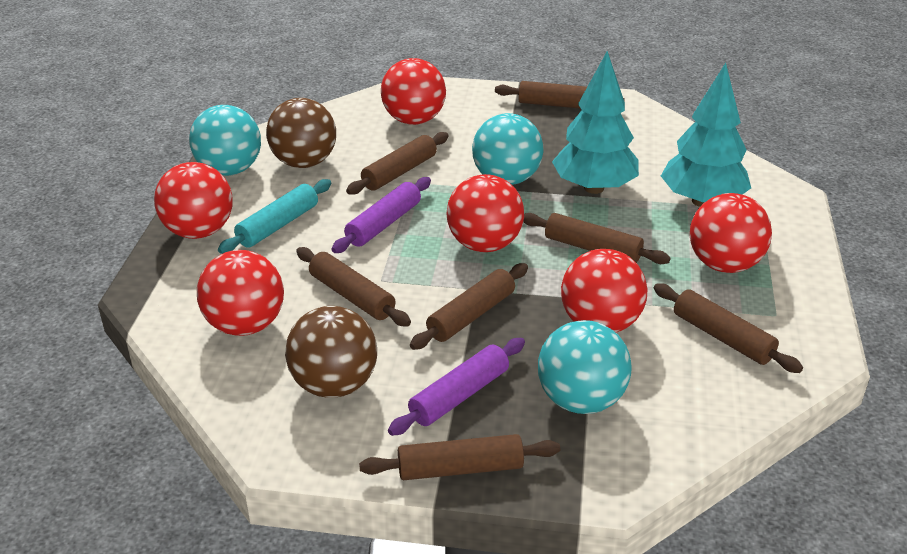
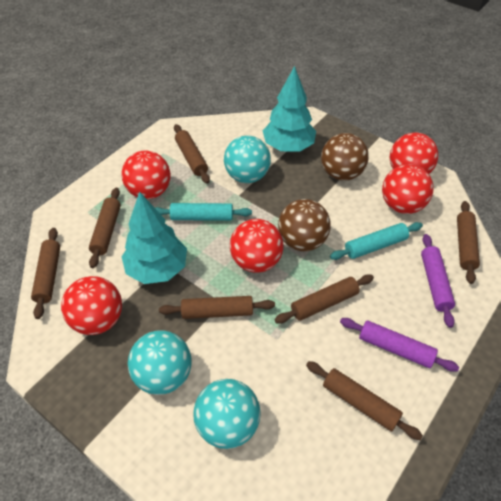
red ball: [154,162,233,239] [197,250,284,336] [381,58,446,125] [447,174,524,252] [561,249,647,333] [690,193,772,273] = 6 -> [61,276,122,335] [121,151,171,199] [230,219,284,273] [382,164,434,214] [390,133,438,174] = 5
turquoise rolling pin: [218,179,331,254] = 1 -> [155,203,252,221] [330,222,423,260] = 2

